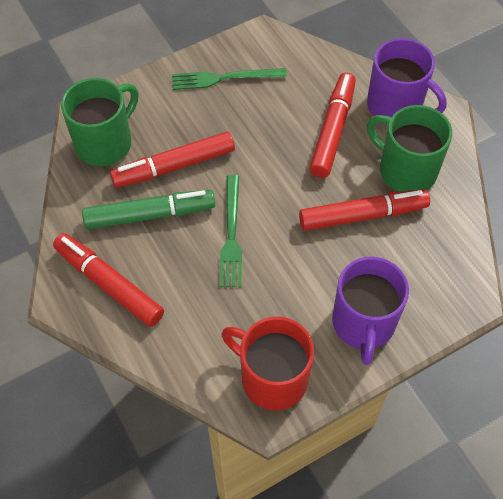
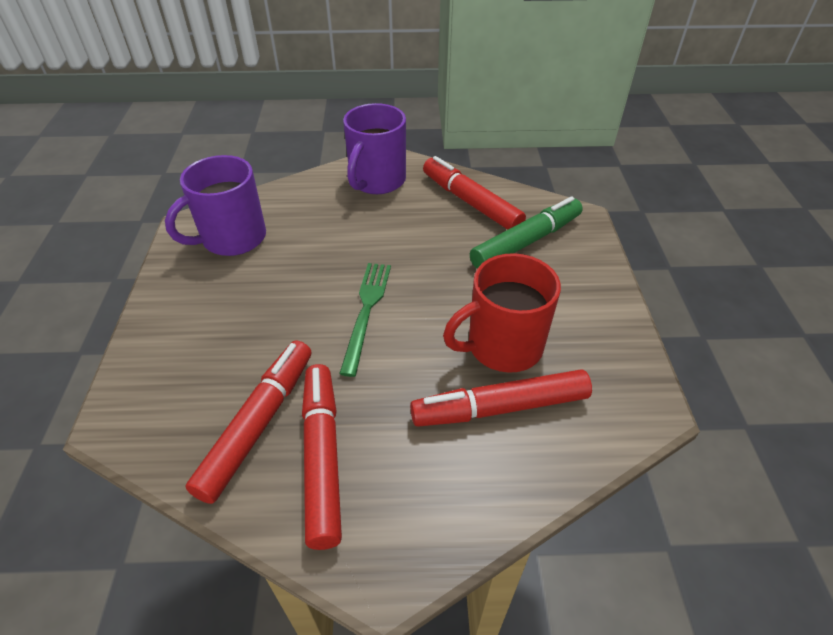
green fork: [172,68,287,90] [219,175,242,287] = 2 -> [339,263,391,377] = 1
green mug: [61,78,139,166] [367,105,452,192] = 2 -> none = 0

